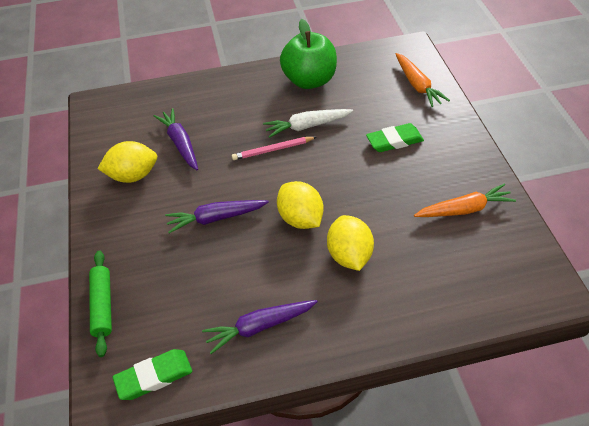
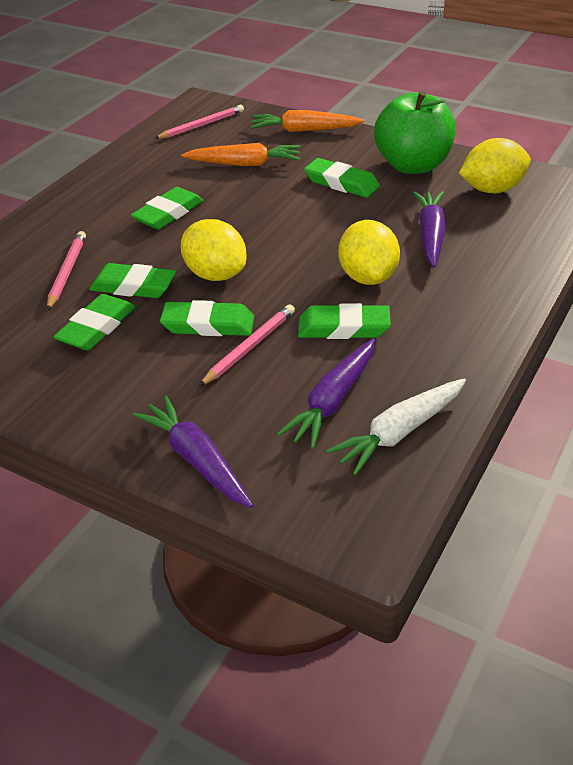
green eraser: [113,349,192,400] [366,123,424,152] = 2 -> [53,294,135,350] [89,263,176,298] [131,187,203,229] [160,300,254,336] [298,303,391,339] [304,158,380,198] = 6
green rolling pin: [89,250,112,357] = 1 -> none = 0
pink pencil: [232,137,317,160] = 1 -> [47,231,86,311] [154,105,244,139] [199,304,295,386] = 3

